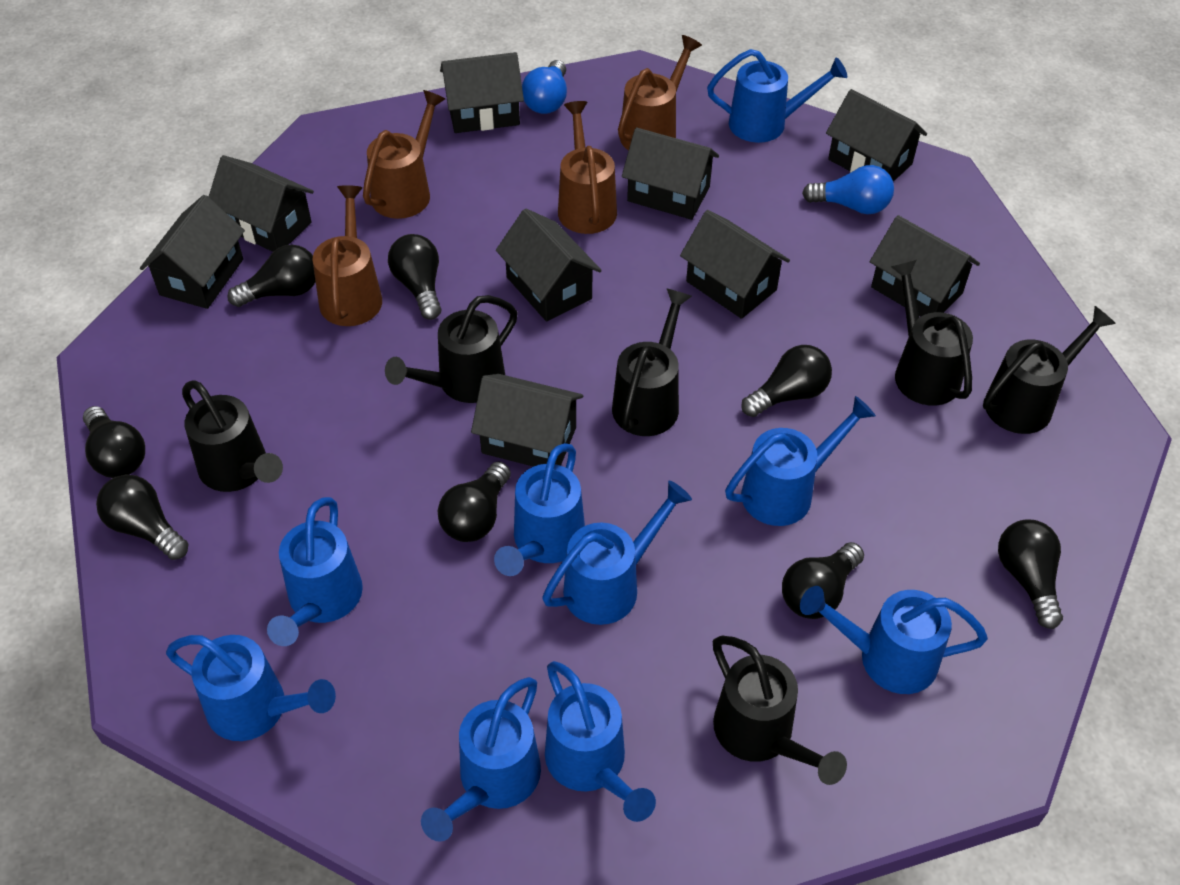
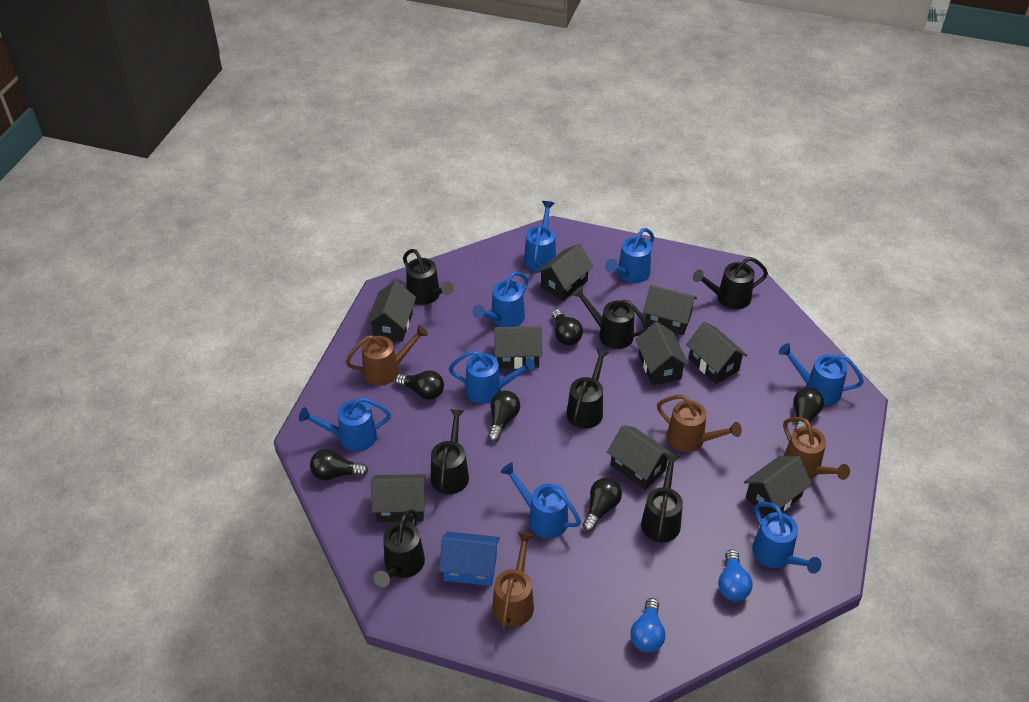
black light bulb: [83,406,145,478] [96,475,189,560] [227,245,316,307] [388,234,441,320] [438,461,511,542] [741,345,832,417] [782,542,864,619] [998,519,1063,629] = 8 -> [310,449,368,480] [395,370,444,400] [488,391,520,442] [552,309,583,345] [583,478,622,531] [793,387,824,431] = 6
black watering can: [182,380,283,492] [385,295,518,403] [612,288,692,436] [713,636,847,785] [890,260,973,406] [983,306,1116,434] = 6 -> [374,510,425,587] [403,249,454,305] [431,409,469,494] [567,348,610,428] [572,286,648,349] [641,454,683,542] [693,257,768,309] = 7
blue house: none = 0 -> [439,531,500,586] = 1
blue watering can: [166,635,336,741] [267,497,363,646] [421,677,541,842] [494,443,585,576] [542,481,692,625] [545,661,656,822] [707,49,847,143] [725,396,876,526] [800,586,988,694] = 9 -> [299,397,391,452] [449,350,535,404] [473,271,529,327] [500,462,581,538] [524,201,556,271] [605,228,654,283] [752,502,821,574] [778,343,864,405] = 8

